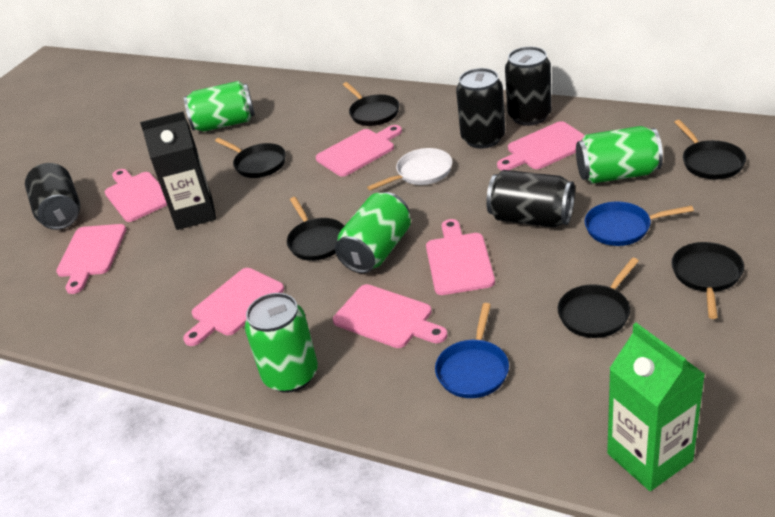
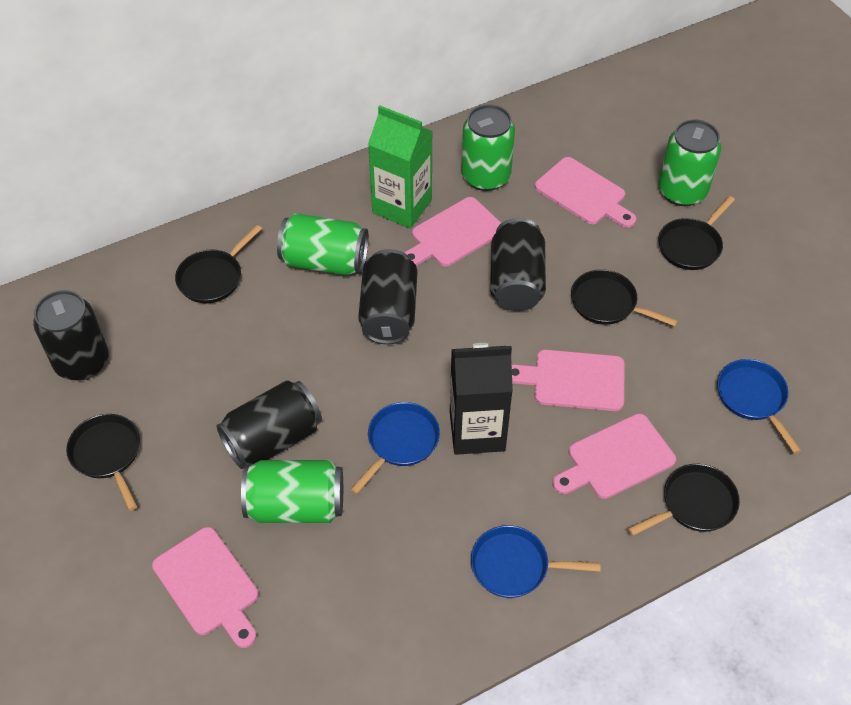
black pan: [215,138,286,178] [287,197,344,261] [343,82,399,126] [557,258,639,338] [672,242,744,319] [674,120,746,179] = 6 -> [66,414,140,511] [175,225,262,303] [571,269,678,326] [628,464,740,536] [658,196,735,270] = 5
blue pan: [435,303,509,398] [585,202,694,246] = 2 -> [350,402,440,495] [471,525,601,598] [717,359,801,454] = 3
pink cutting board: [56,224,126,294] [105,169,167,222] [183,268,284,346] [316,125,402,177] [333,284,447,348] [426,219,495,295] [497,121,585,171] = 7 -> [152,527,258,648] [404,197,501,266] [512,350,625,411] [535,157,636,228] [553,414,676,499] = 5
white pan: [367,148,452,191] = 1 -> none = 0

